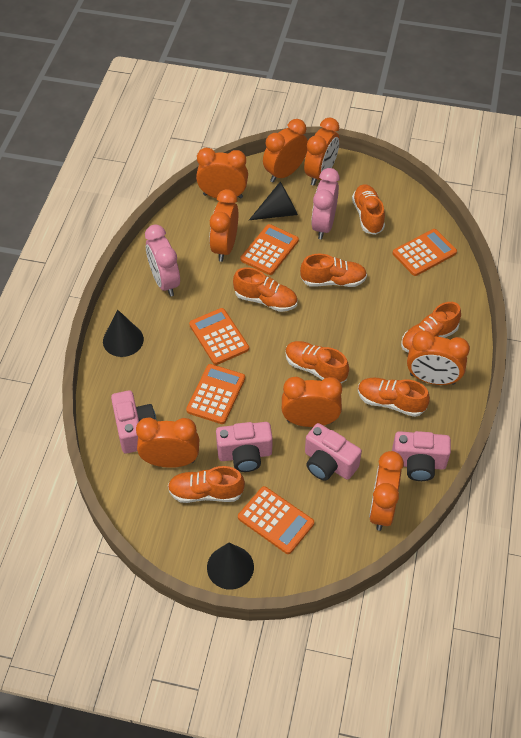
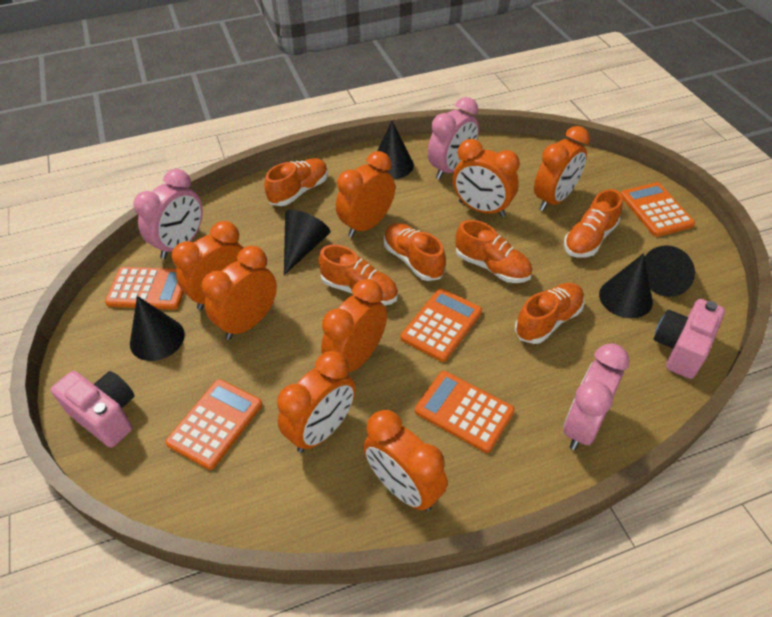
black cone: [103,310,144,357] [207,543,254,590] [249,182,298,220] = 3 -> [130,296,185,361] [284,210,330,275] [377,121,414,179] [599,253,653,318] [645,245,695,297] = 5
orange shoe: [168,466,245,503] [233,267,297,312] [285,341,349,383] [300,254,367,287] [352,184,385,235] [358,378,430,417] [401,302,461,353] = 7 -> [264,158,328,206] [318,245,398,306] [384,223,446,281] [455,220,532,283] [515,283,585,344] [564,189,623,258] = 6
pink camera: [111,390,157,454] [216,422,273,472] [305,423,362,481] [392,431,451,481] = 4 -> [51,371,134,448] [653,299,725,379] = 2
pink clock: [145,224,180,296] [311,168,340,239] = 2 -> [133,169,203,259] [428,97,479,179] [564,343,630,450] = 3

